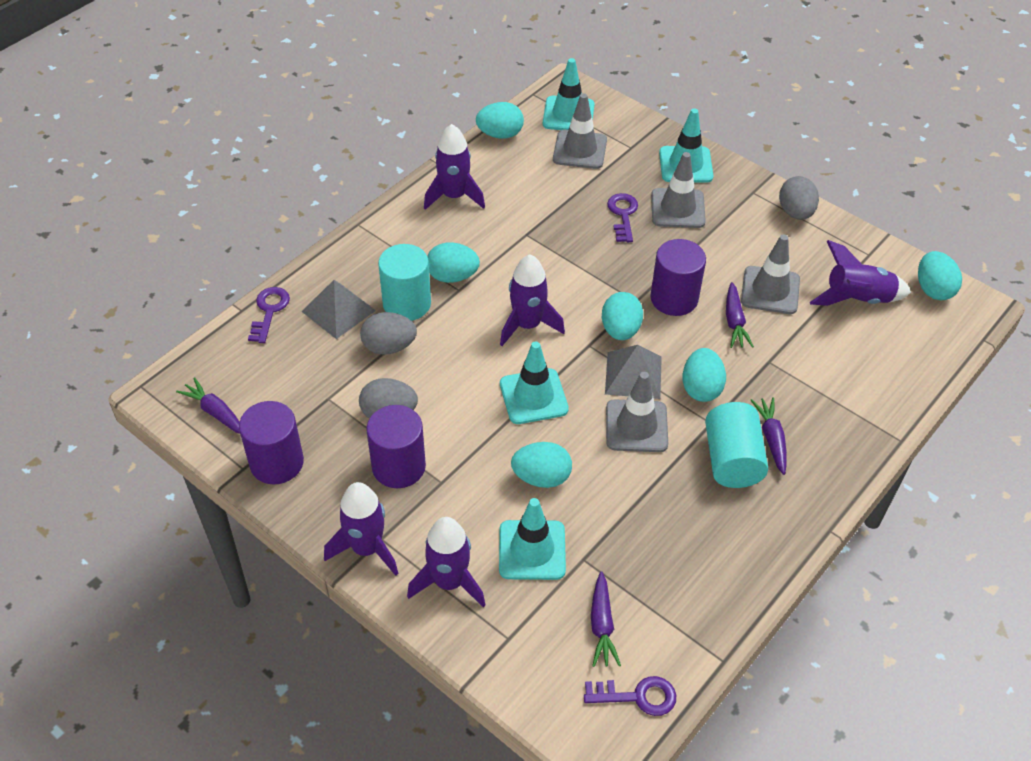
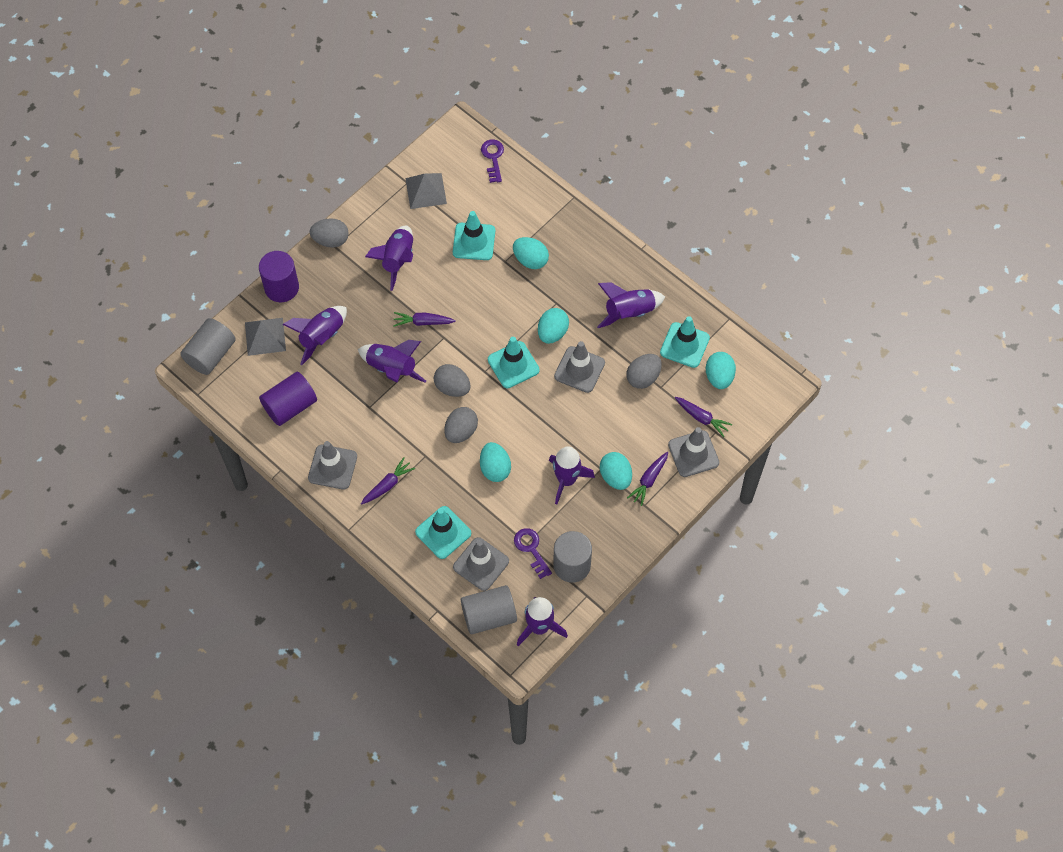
grey cylinder: none = 0 -> [180,318,236,375] [461,585,517,634] [553,531,592,583] = 3
grey egg: [359,378,418,418] [360,312,417,355] [779,176,819,220] = 3 -> [309,218,349,248] [434,364,471,397] [444,407,478,443] [626,354,662,389] = 4
purple cylinder: [239,401,304,484] [366,405,426,488] [650,239,706,316] = 3 -> [259,251,299,302] [259,372,317,426] = 2
purple key: [248,287,290,343] [584,676,676,716] [607,193,638,242] = 3 -> [481,139,504,183] [514,528,552,579] = 2
purple rocket: [324,482,399,576] [407,517,485,607] [424,124,485,210] [500,254,565,346] [809,240,911,306] = 5 -> [282,306,347,365] [358,340,426,383] [365,225,413,291] [517,597,568,646] [549,446,595,504] [597,282,665,328] = 6
turquoise cylinder: [378,244,431,321] [705,402,768,488] = 2 -> none = 0
turquoise egg: [427,242,480,283] [476,102,524,139] [511,442,572,488] [602,292,643,340] [683,348,726,402] [918,251,962,300] = 6 -> [480,442,511,482] [513,237,549,269] [538,308,569,344] [600,452,632,490] [706,352,736,389] = 5

